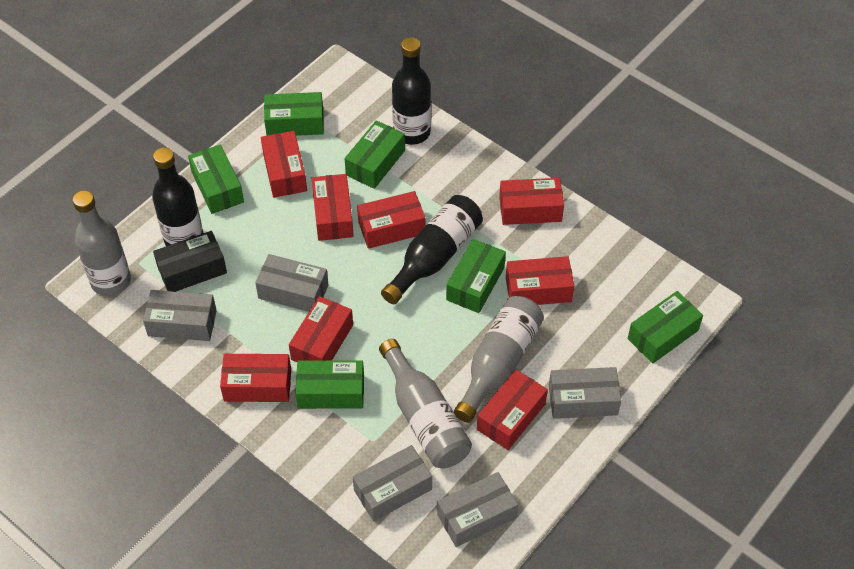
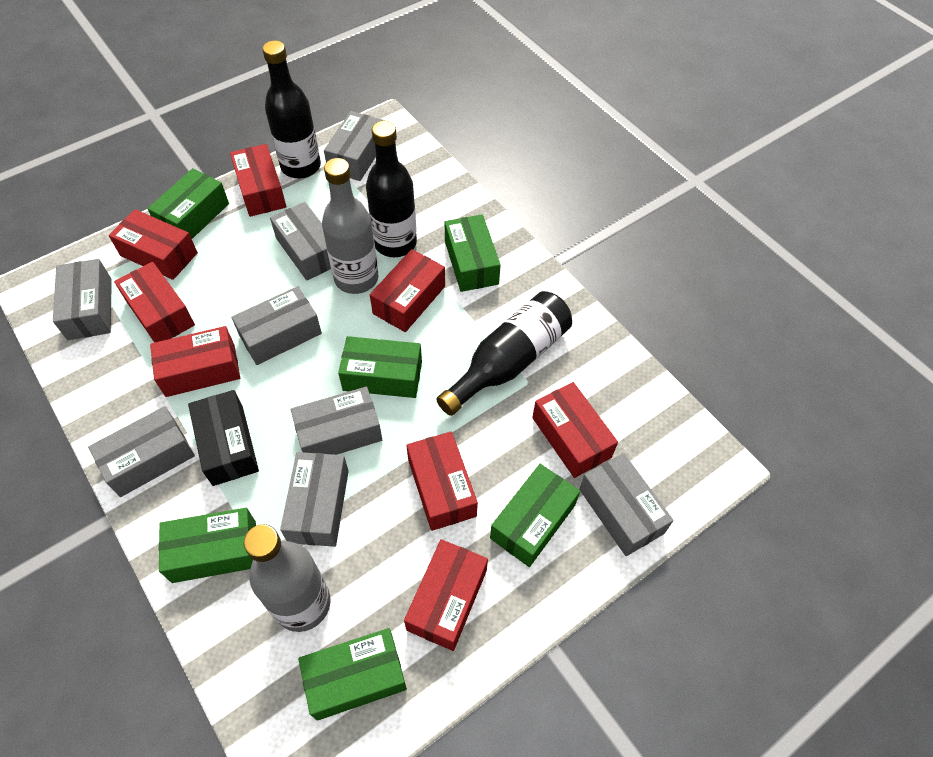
grey bottle: [73,190,131,296] [379,339,472,468] [454,296,544,423] = 3 -> [244,524,331,632] [322,158,378,294] = 2
grey box: [143,290,217,341] [255,254,329,312] [353,445,432,521] [437,472,518,547] [549,367,621,419] = 5 -> [53,259,112,340] [88,406,195,497] [232,286,322,365] [270,202,331,280] [280,452,349,547] [291,387,382,455] [324,111,383,181] [579,453,674,556] = 8

